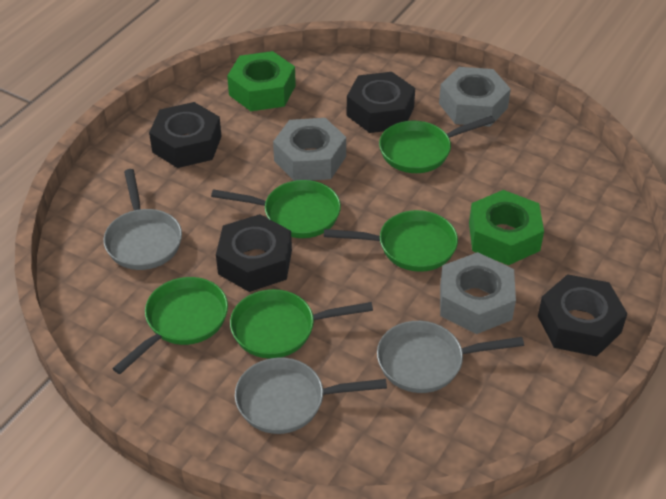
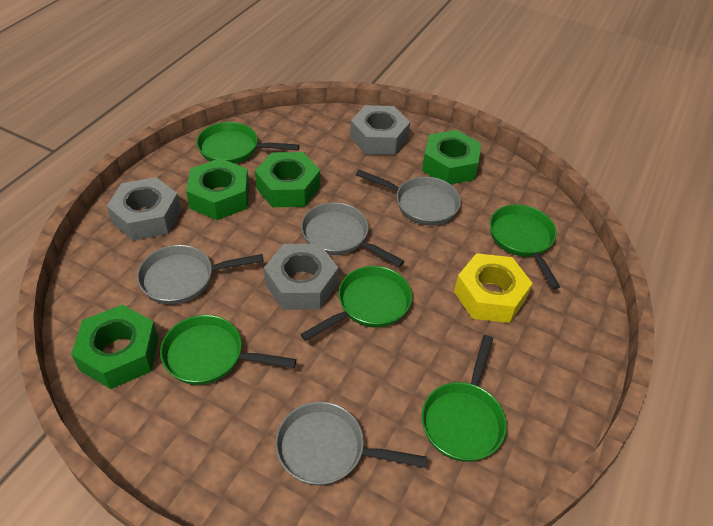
black nut: [149,102,222,168] [216,214,292,292] [347,72,415,133] [538,274,628,357] = 4 -> none = 0
green nut: [227,51,296,111] [469,190,544,265] = 2 -> [71,305,159,389] [186,158,249,220] [255,152,320,207] [422,130,481,184] = 4
grey pan: [104,169,182,270] [235,358,387,434] [377,321,524,393] = 3 -> [137,245,264,305] [275,402,427,485] [301,202,404,267] [356,169,461,225] = 4
yellow nut: none = 0 -> [454,253,533,323] = 1

